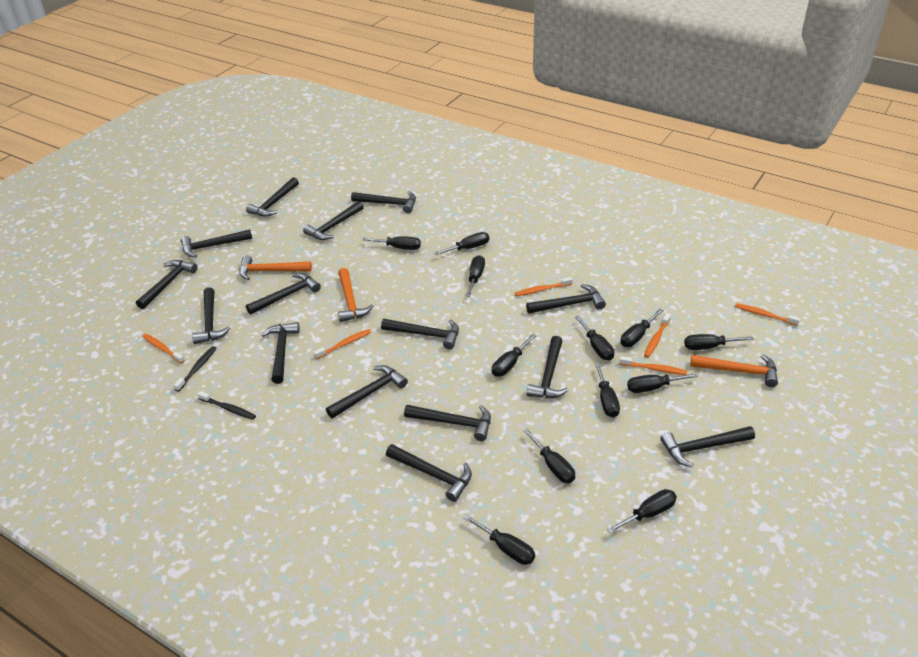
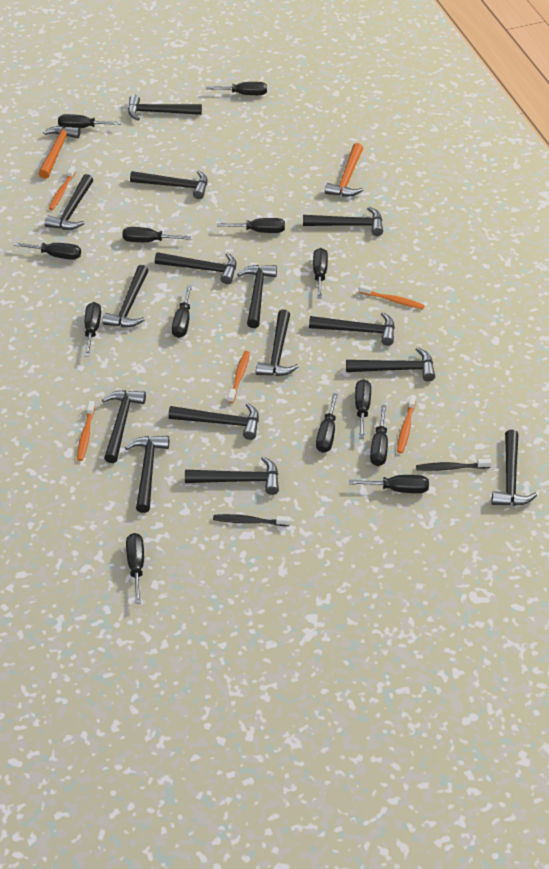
black screwdriver: [363,236,421,250] [434,232,489,255] [463,514,535,565] [466,255,485,297] [492,334,536,377] [523,429,575,483] [575,315,614,360] [595,363,620,418] [607,489,677,534] [620,309,664,347] [627,373,698,393] [684,334,754,350] = 12 -> [13,242,81,260] [58,114,121,128] [85,302,101,357] [122,227,191,242] [126,533,144,604] [172,285,192,338] [206,82,267,95] [217,218,285,233] [313,248,328,299] [316,393,338,453] [349,475,429,493] [355,379,371,439] [370,405,388,466] = 13
orange hammer: [239,255,312,280] [338,268,373,322] [690,354,778,387] = 3 -> [38,126,81,179] [325,143,363,197] = 2
orange toothbrush: [142,334,185,364] [313,329,371,359] [515,277,573,296] [619,356,687,375] [644,313,671,357] [735,303,800,326] = 6 -> [48,166,76,210] [77,401,95,461] [228,351,250,403] [359,284,425,309] [397,395,416,453] = 5

